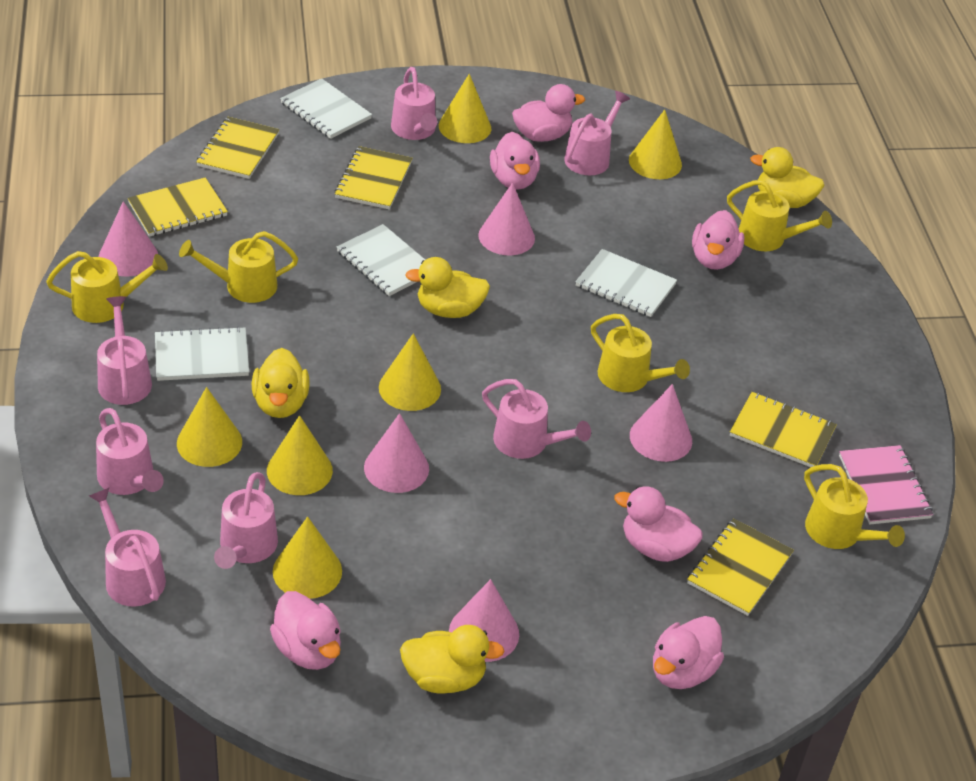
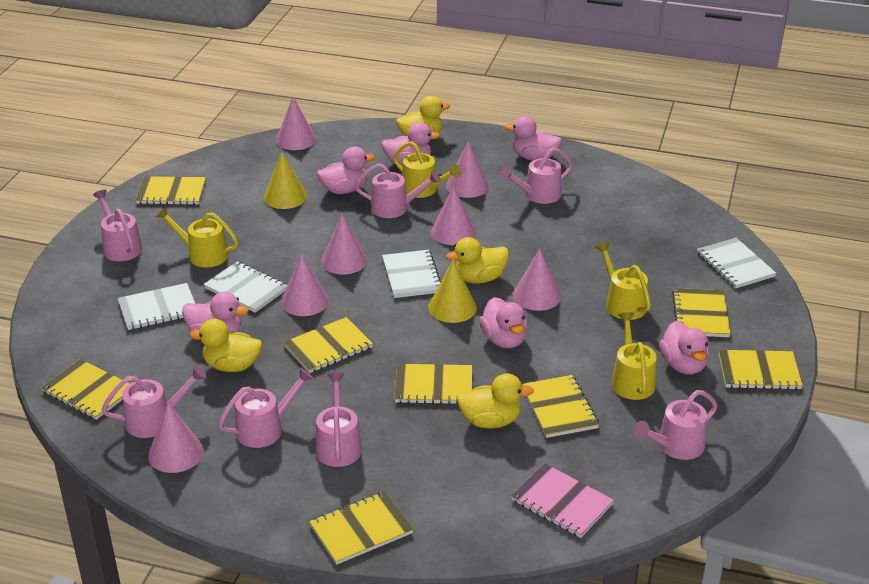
pink cone: [99,201,158,277] [364,413,429,493] [449,579,519,662] [478,183,535,255] [630,384,692,462] = 5 -> [148,403,204,473] [276,97,316,150] [281,254,329,316] [321,214,367,274] [431,186,476,245] [446,141,489,198] [513,248,561,311] = 7
yellow cone: [177,387,242,467] [267,415,333,495] [273,516,342,599] [379,333,441,411] [439,74,491,143] [629,110,682,179] = 6 -> [264,152,307,209] [428,260,477,323] = 2
yellow notebook: [128,177,228,237] [196,117,279,179] [335,146,412,209] [687,518,794,616] [730,392,837,467] = 5 -> [41,359,129,420] [135,176,206,205] [283,317,373,373] [309,491,414,565] [394,364,472,404] [522,375,599,438] [672,288,730,337] [718,350,803,390] = 8
yellow watering can: [46,251,168,323] [179,231,298,303] [591,314,690,392] [727,180,832,251] [804,464,905,549] = 5 -> [156,206,238,267] [393,141,461,198] [595,242,651,320] [611,312,657,400] = 4

